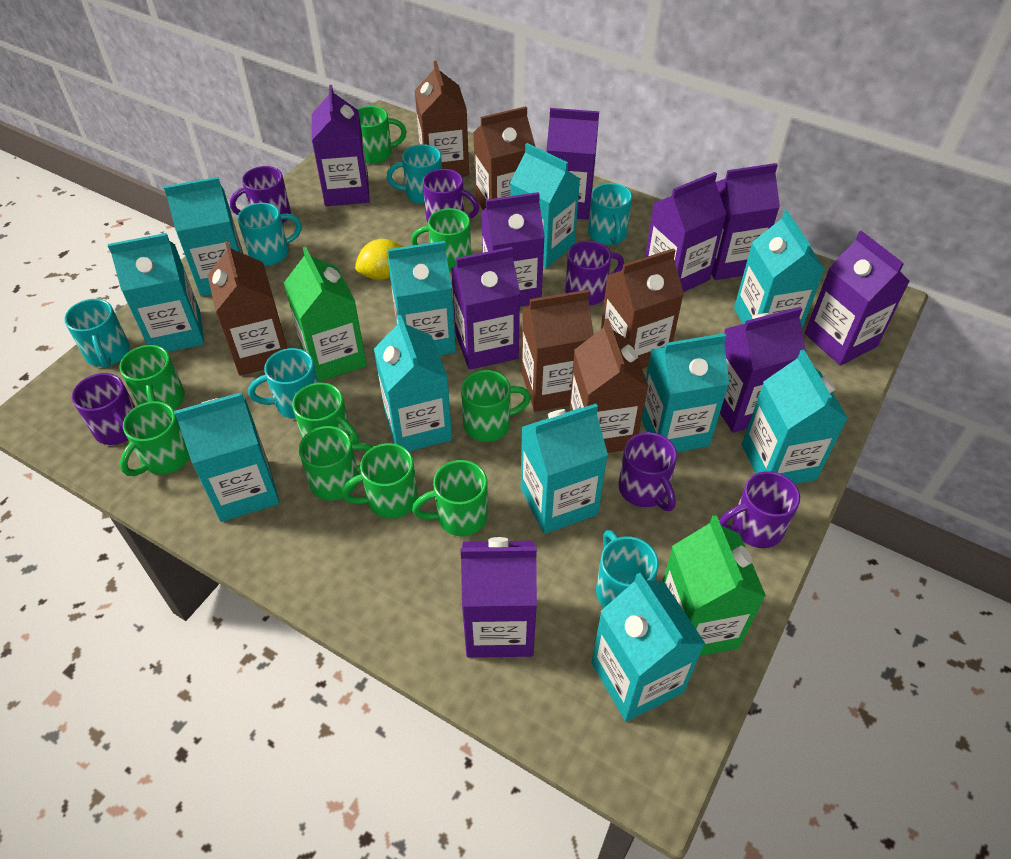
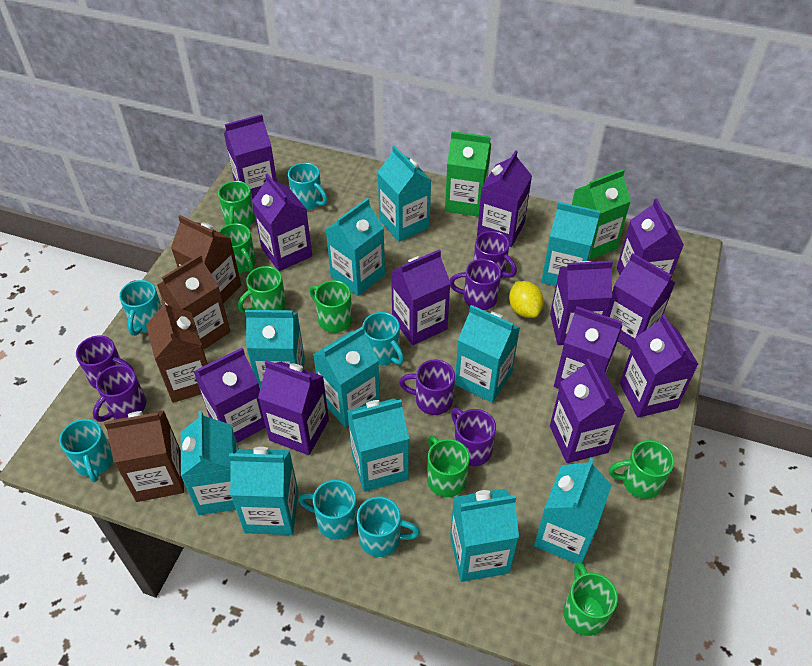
brown carton: [208,241,287,376] [415,61,469,176] [473,106,536,210] [521,290,594,412] [569,319,649,453] [601,248,684,369] = 6 -> [104,411,184,502] [146,299,208,403] [157,254,230,349] [171,215,241,304] = 4
green mug: [119,345,185,410] [120,401,190,476] [292,383,359,443] [299,426,373,501] [341,443,418,519] [357,106,406,164] [411,208,471,272] [412,460,488,536] [461,370,531,442] = 9 -> [218,181,255,227] [218,223,256,273] [238,266,286,313] [309,280,353,333] [427,436,470,497] [563,562,618,636] [609,440,674,499] = 7
purple carton: [312,85,370,206] [451,247,520,370] [461,537,537,658] [481,192,545,306] [547,108,599,219] [645,172,726,292] [712,163,780,280] [720,307,806,433] [805,231,910,365] = 9 -> [194,348,266,443] [224,114,277,200] [252,173,312,271] [258,360,329,455] [391,249,451,345] [477,150,532,247] [550,261,613,345] [550,359,625,463] [554,306,623,389] [606,253,676,349] [617,199,684,280] [620,314,699,418] = 12

